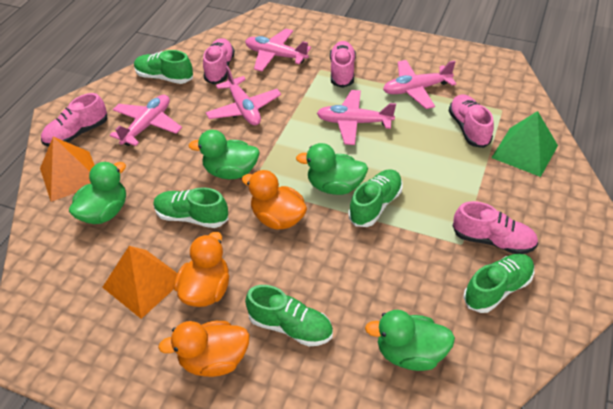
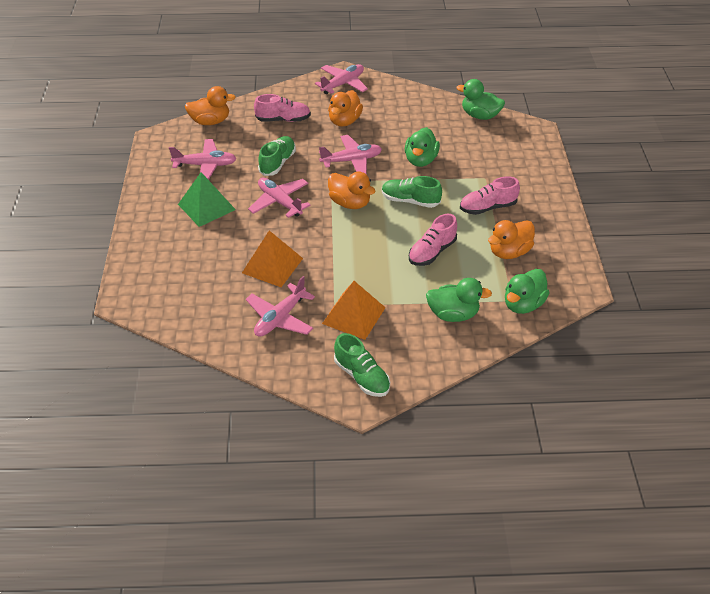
green shoe: [134,50,193,84] [153,187,229,228] [245,285,333,346] [348,169,403,227] [463,254,534,313] = 5 -> [258,136,296,176] [334,333,390,397] [382,176,442,208] = 3
orange duck: [158,321,250,377] [174,232,229,307] [242,170,307,230] = 3 -> [185,86,236,125] [328,90,363,127] [328,172,375,209] [488,220,535,259] = 4
pink shoe: [41,93,107,147] [203,38,235,84] [330,41,356,88] [449,94,494,148] [452,201,538,254] = 5 -> [254,94,311,122] [409,214,457,266] [460,176,520,215] = 3

